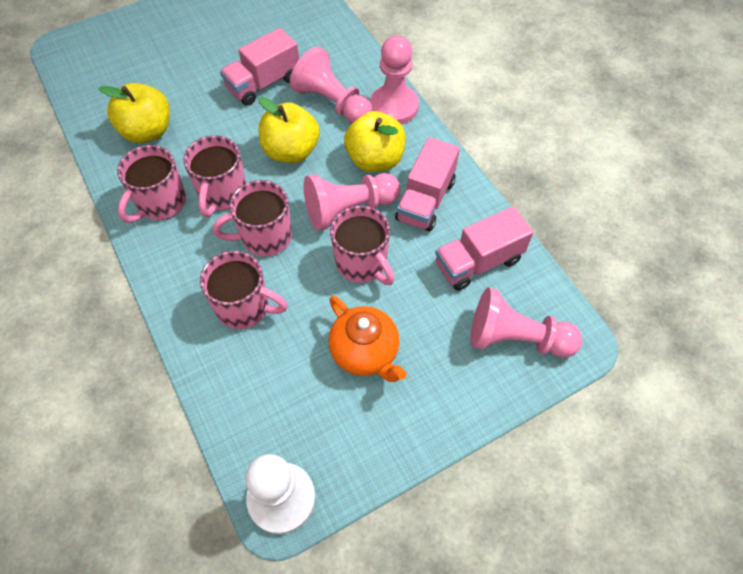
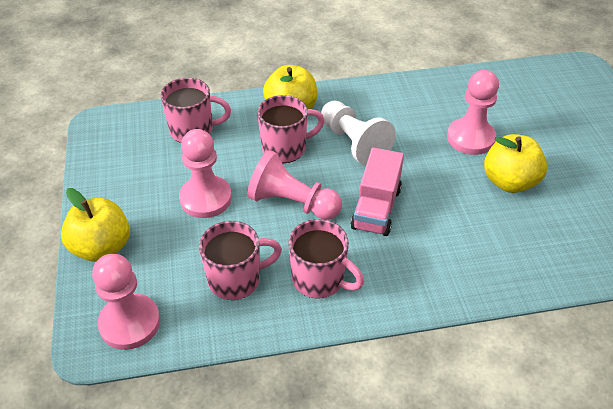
orange teapot: [328,296,407,382] = 1 -> none = 0
pink mug: [117,145,186,223] [183,135,246,217] [200,251,288,329] [213,180,292,256] [330,205,394,285] = 5 -> [160,78,231,143] [199,221,282,300] [257,95,325,163] [288,219,364,299] = 4
pink truck: [220,28,299,106] [395,137,460,232] [435,206,533,291] = 3 -> [351,147,404,236] = 1

